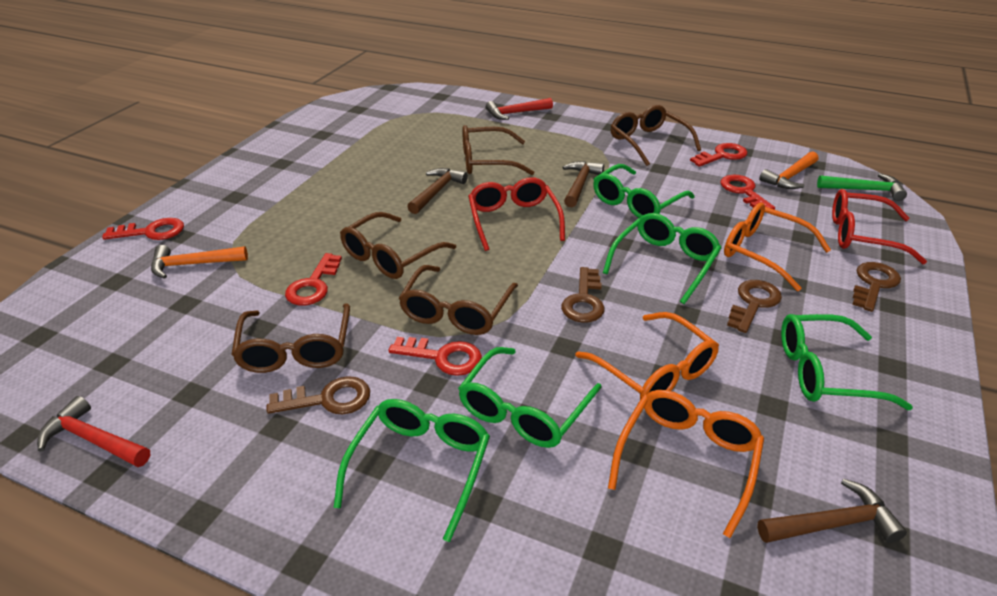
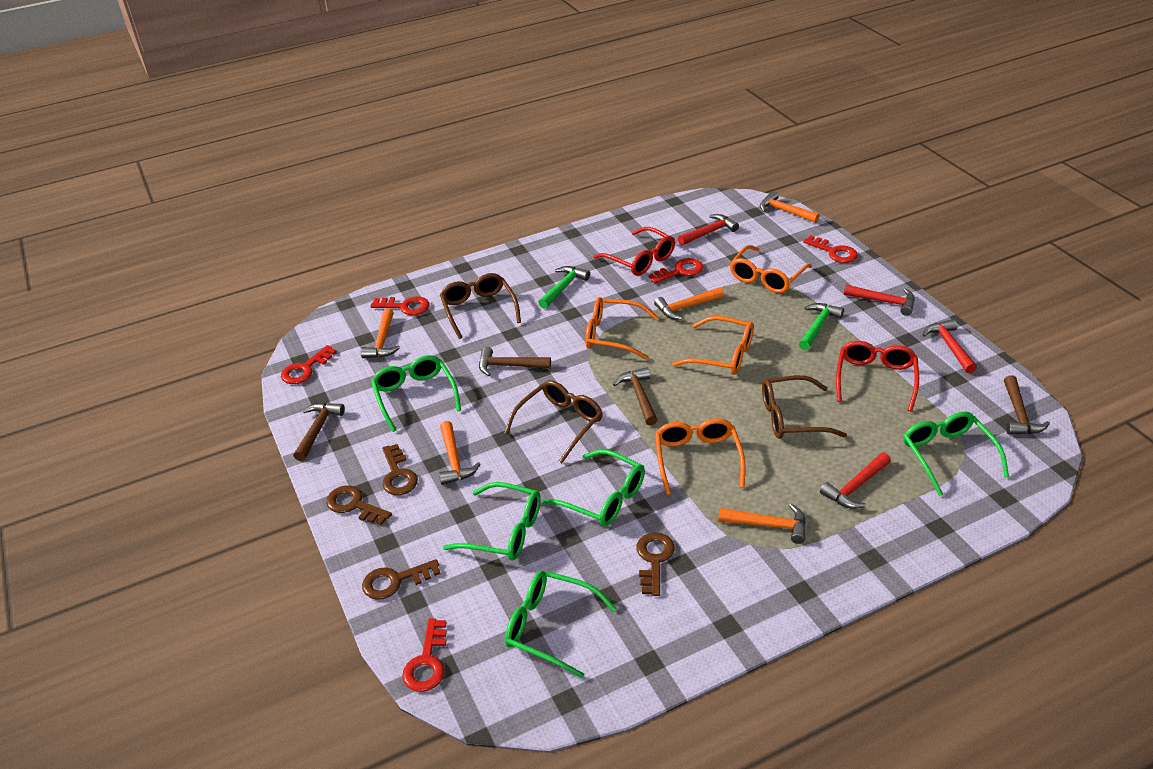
brown glasses: [231,303,350,373] [340,212,456,279] [399,265,518,335] [462,125,535,175] [611,105,701,166] = 5 -> [440,273,521,339] [504,380,603,463] [762,375,847,439] = 3
brown hammer: [407,168,468,214] [562,161,604,207] [757,479,907,543] = 3 -> [293,402,345,461] [479,346,551,376] [613,367,658,425] [1004,375,1050,435] = 4
green hammer: [817,173,907,201] = 1 -> [538,266,590,309] [799,303,844,350] = 2
orange glasses: [575,312,719,399] [608,390,764,538] [724,203,831,291] = 3 -> [585,297,659,360] [655,418,746,495] [672,316,754,375] [730,245,812,293] = 4
orange hammer: [151,245,248,279] [759,151,818,189] = 2 -> [361,308,400,358] [439,421,481,485] [654,287,724,320] [718,504,806,544] [760,191,820,223] = 5
red hammer: [37,396,150,467] [486,98,553,120] = 2 -> [678,214,739,245] [820,452,891,509] [844,285,915,316] [923,319,977,373] = 4

